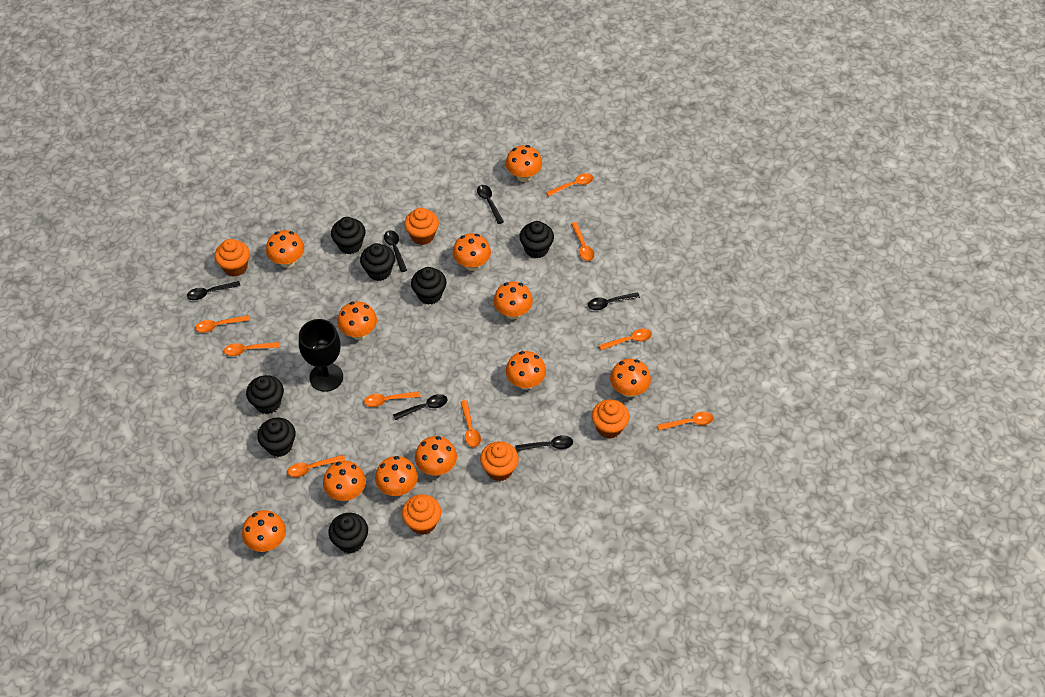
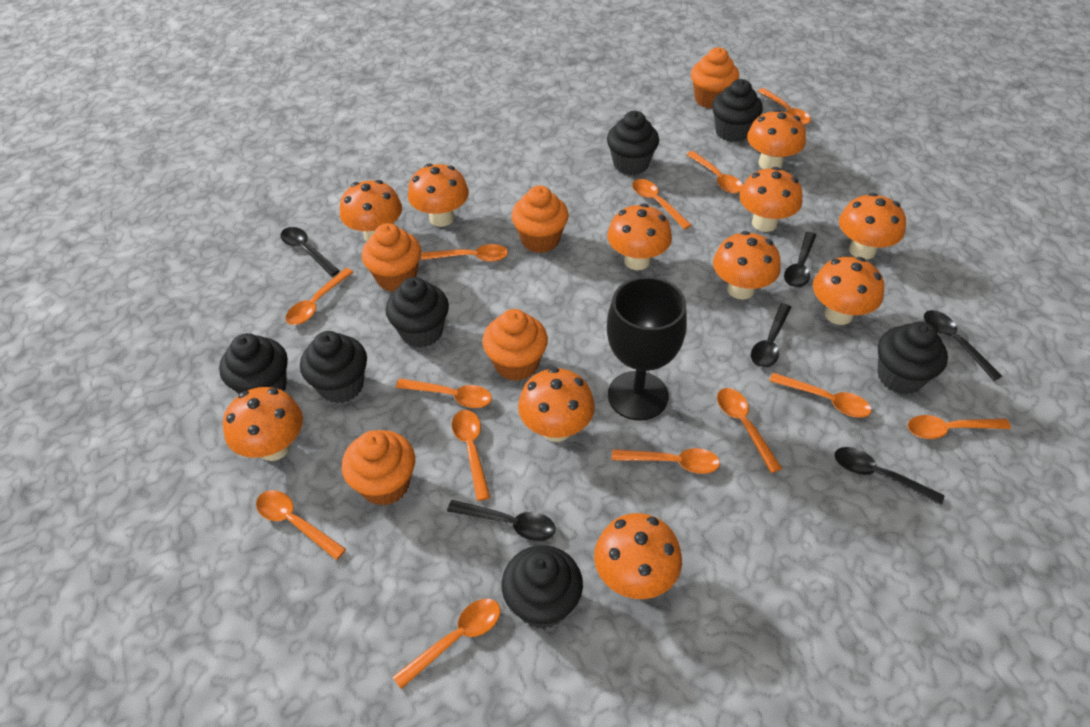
orange spoon: [195,315,250,333] [224,342,280,356] [287,455,345,477] [364,391,421,407] [461,400,481,447] [546,173,594,196] [571,222,594,261] [599,329,652,350] [657,412,714,431] = 9 -> [256,490,346,560] [286,268,353,325] [393,599,500,689] [396,378,492,408] [421,244,508,262] [452,410,490,501] [612,448,720,474] [632,179,691,229] [686,151,743,193] [717,388,782,473] [758,88,811,125] [769,373,871,418] [907,415,1011,439] = 13

